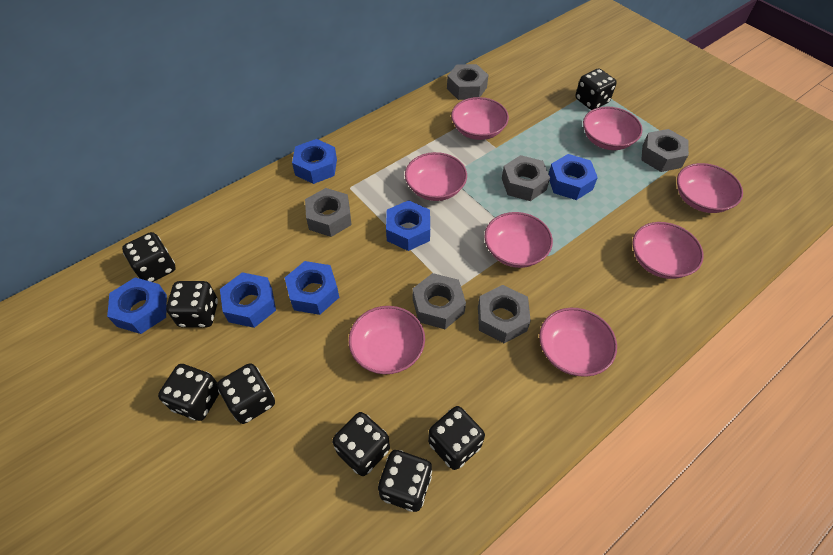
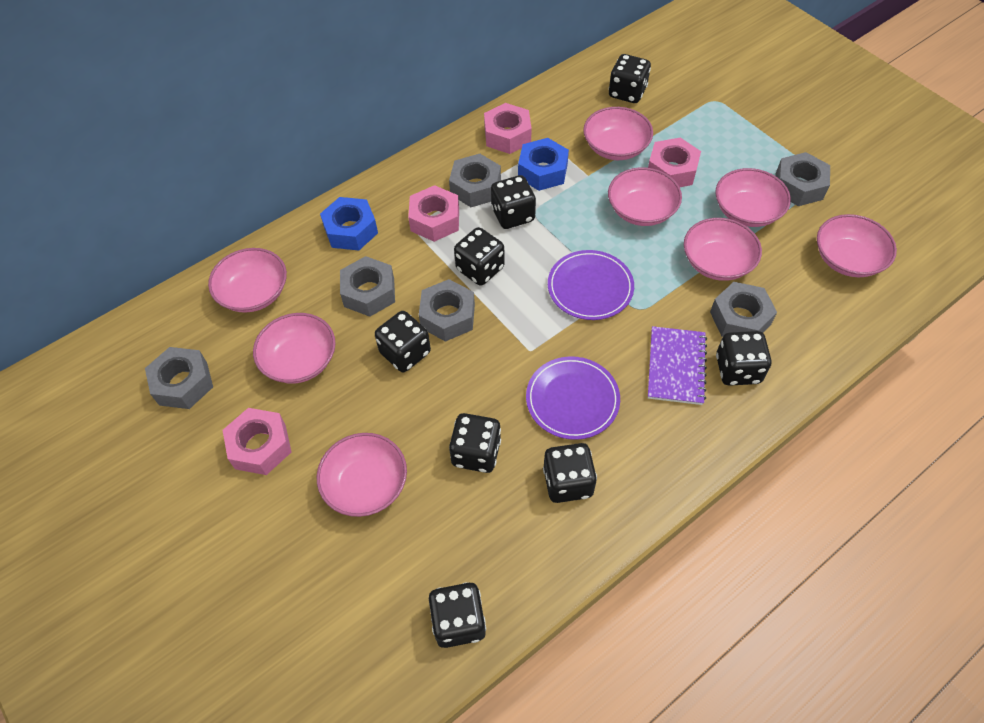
blue nut: [107,277,167,334] [220,272,276,328] [285,261,339,315] [292,139,337,184] [386,200,430,251] [549,154,598,200] = 6 -> [320,197,378,250] [518,138,569,191] = 2
pink nut: none = 0 -> [223,408,292,475] [408,185,459,242] [484,103,532,154] [648,138,701,187] = 4
purple notebook: none = 0 -> [648,326,707,405] = 1
purple plate: none = 0 -> [526,356,620,440] [548,250,634,320] = 2

